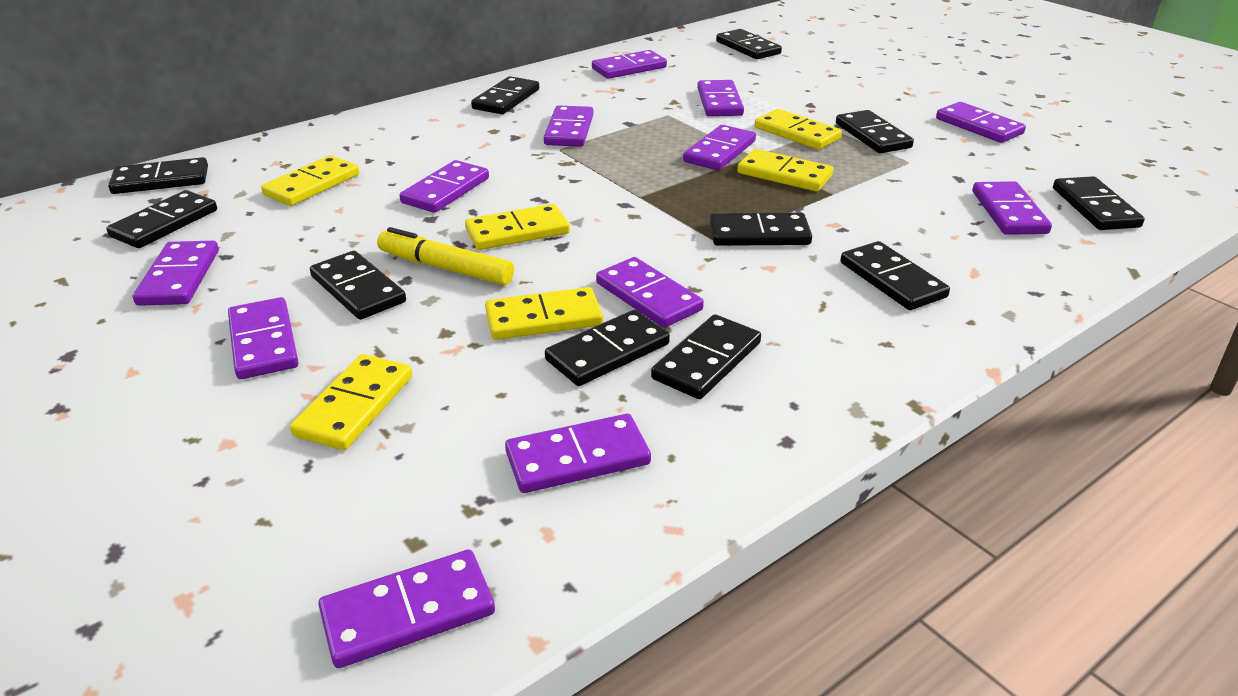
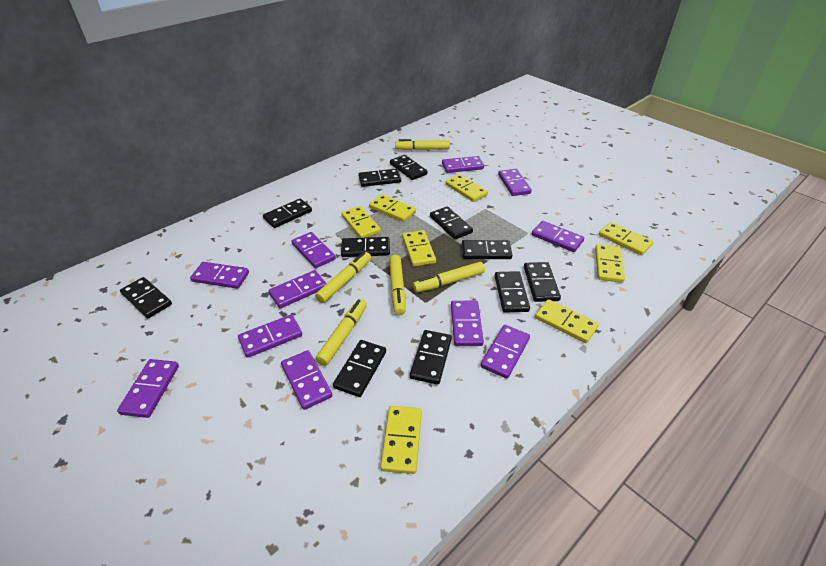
purple domino: [133,241,219,306] [228,297,299,379] [318,550,495,668] [400,160,489,213] [505,414,651,493] [544,105,594,147] [592,50,667,79] [596,257,704,328] [683,125,756,170] [697,80,744,116] [936,102,1026,143] [972,181,1052,235] = 12 -> [117,359,179,418] [190,262,249,289] [238,314,302,358] [268,270,327,308] [281,350,333,410] [291,232,336,268] [442,156,484,173] [451,301,484,346] [480,325,530,379] [498,169,532,196] [532,221,584,252] = 11
yellow domino: [261,155,359,206] [290,354,412,450] [465,204,570,250] [485,287,603,340] [737,149,833,191] [755,109,842,150] = 6 -> [341,206,381,238] [369,194,416,222] [380,406,422,474] [402,230,436,267] [445,174,488,202] [535,299,599,343] [595,244,625,283] [599,222,653,255] = 8
yellow marker: [377,227,514,285] = 1 -> [315,252,371,303] [316,299,367,366] [389,255,406,315] [395,139,450,150] [413,262,485,293] = 5

